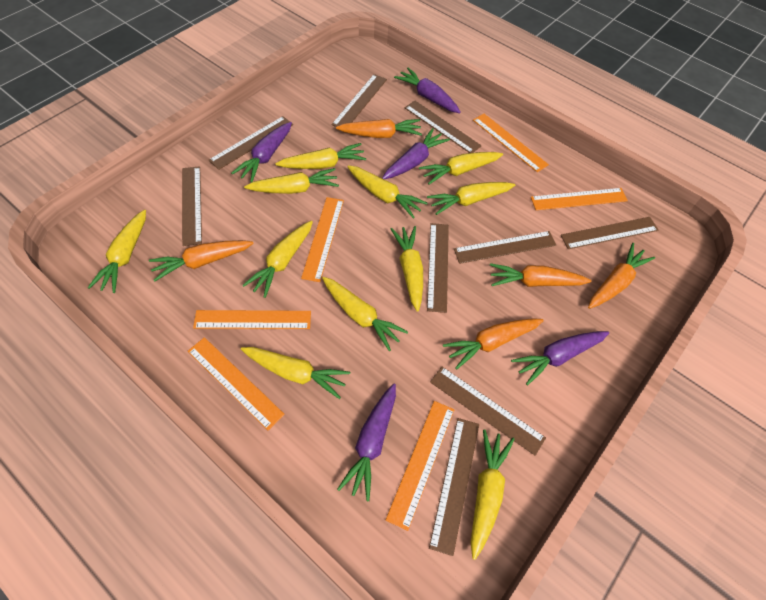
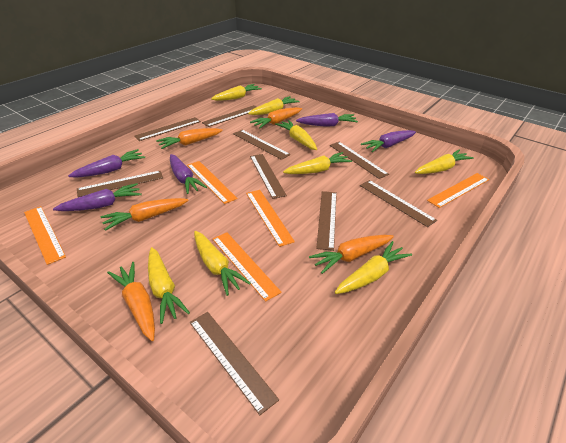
orange ruler: [188,337,285,430] [193,310,311,329] [301,197,344,282] [386,401,454,531] [473,114,549,172] [531,188,628,210] = 6 -> [24,206,66,265] [187,161,238,204] [212,232,282,302] [246,190,295,247] [427,173,489,208] = 5
yellow carrot: [88,209,146,293] [241,347,350,399] [242,221,313,298] [244,168,339,194] [275,143,366,169] [322,277,408,351] [347,165,427,219] [391,226,423,312] [419,152,503,184] [427,182,515,215] [471,429,515,560] = 11 -> [148,247,190,324] [194,231,251,296] [211,84,262,101] [248,96,300,115] [275,120,317,150] [283,152,352,174] [335,241,412,294] [415,150,474,174] = 8

